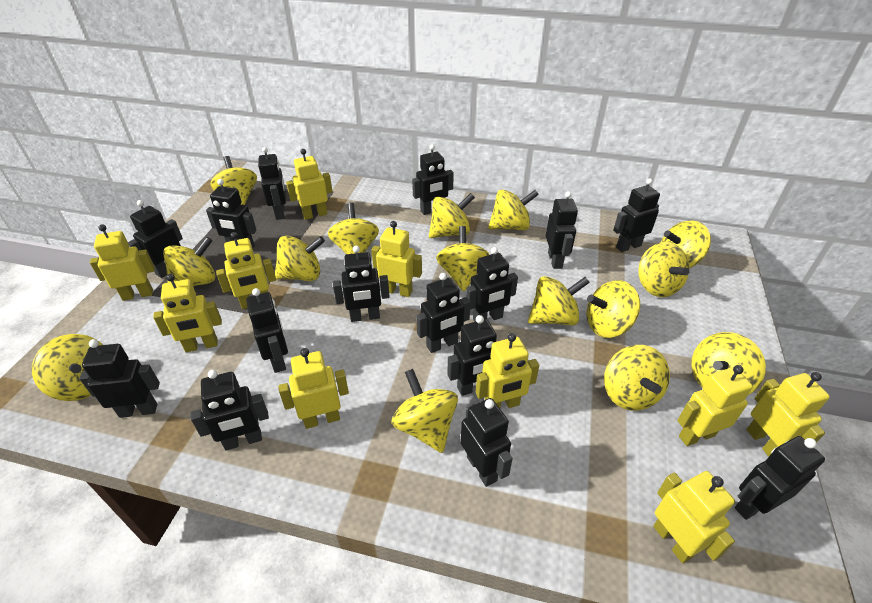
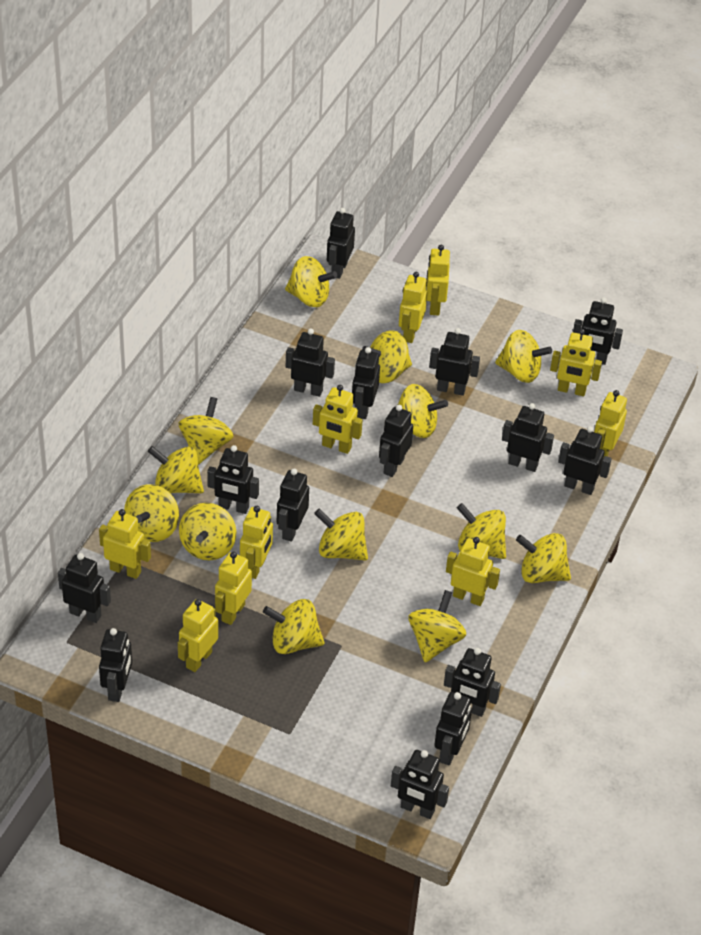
yellow spinning top: [32,334,103,401] [163,237,216,286] [210,156,257,205] [275,236,325,281] [328,203,379,254] [391,369,458,453] [429,193,475,238] [436,226,490,291] [488,190,539,230] [528,276,590,325] [587,280,640,338] [604,345,670,411] [639,242,689,297] [661,220,711,268] [691,332,766,395] = 15 -> [124,484,179,542] [148,446,204,493] [179,397,233,464] [179,503,236,561] [263,599,324,654] [285,256,337,307] [314,508,368,561] [362,330,412,383] [398,384,448,438] [408,590,466,662] [457,503,506,559] [495,330,552,383] [516,533,571,583] = 13

